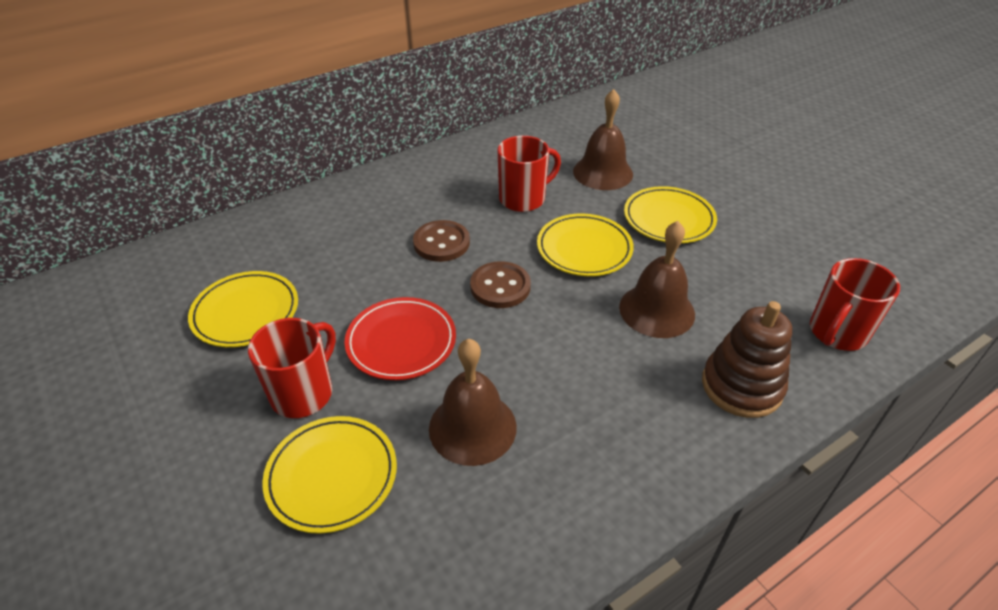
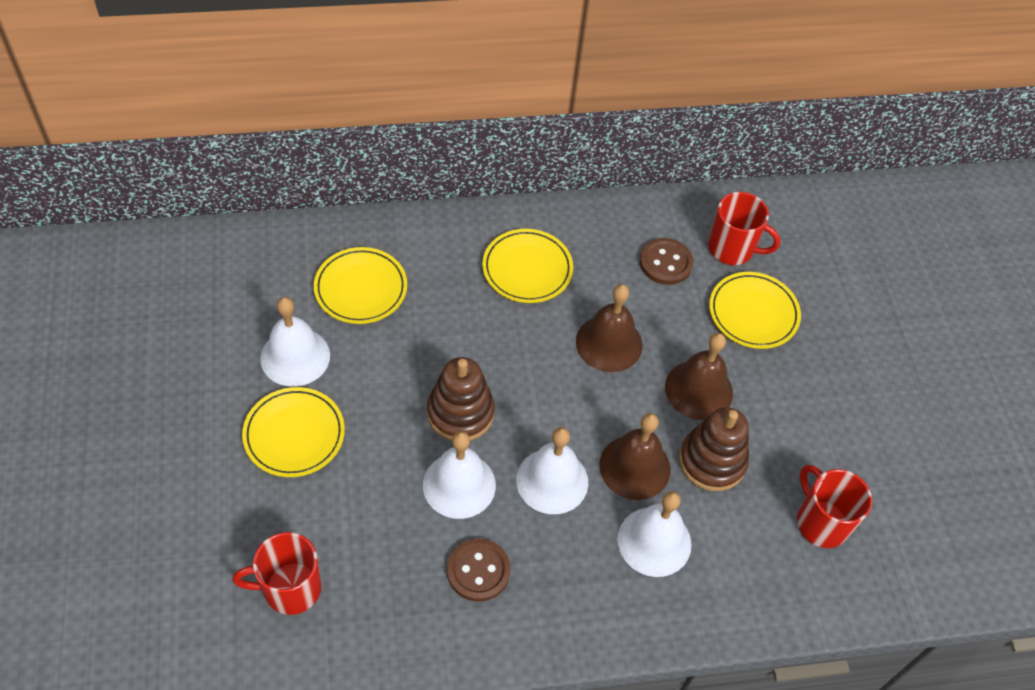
brown stacking toy: [702,301,792,418] = 1 -> [427,357,495,441] [679,407,749,491] = 2
red plate: [345,297,456,380] = 1 -> none = 0
white bell: none = 0 -> [260,297,330,387] [423,431,496,519] [516,427,588,514] [618,491,691,577] = 4

